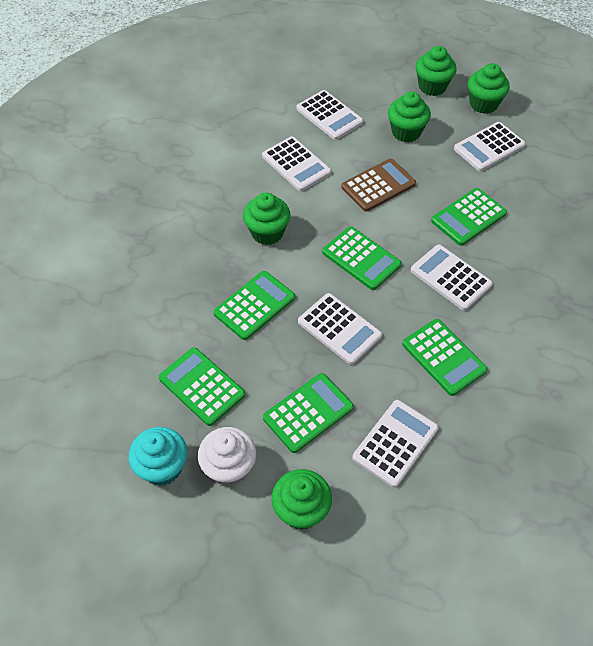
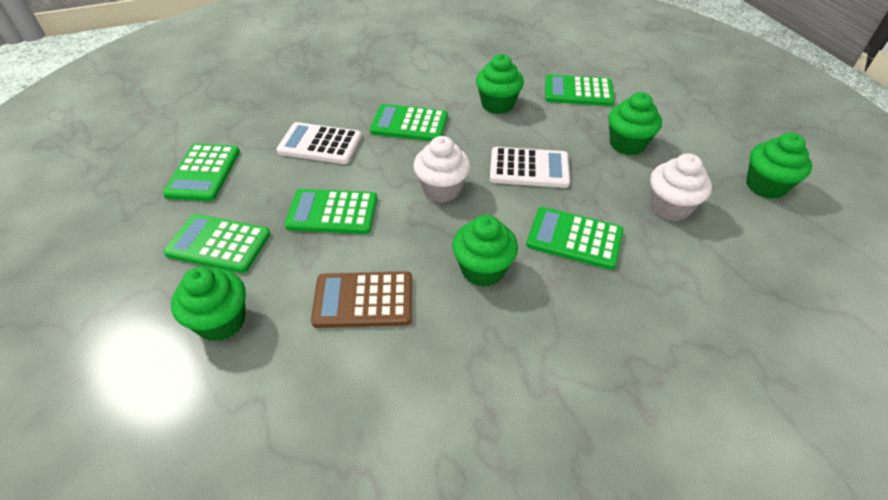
turquoise cupcake: [129,427,187,486] = 1 -> none = 0
white calculator: [262,136,331,191] [297,90,363,140] [298,293,382,365] [352,400,438,488] [411,244,493,311] [454,122,526,171] = 6 -> [276,122,362,164] [490,147,570,188] = 2
white cupcake: [198,427,256,486] = 1 -> [413,136,470,203] [650,153,712,221] = 2

